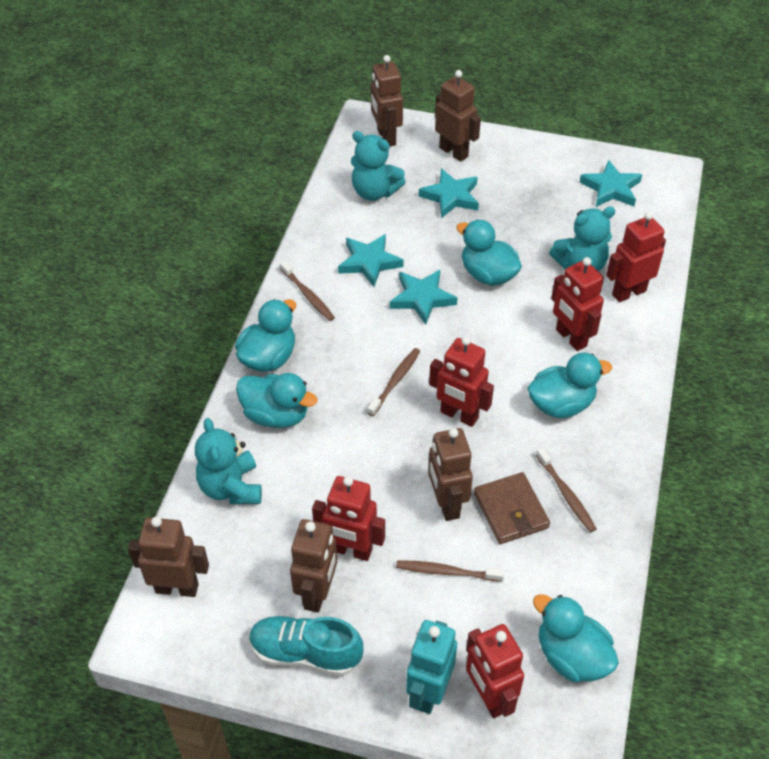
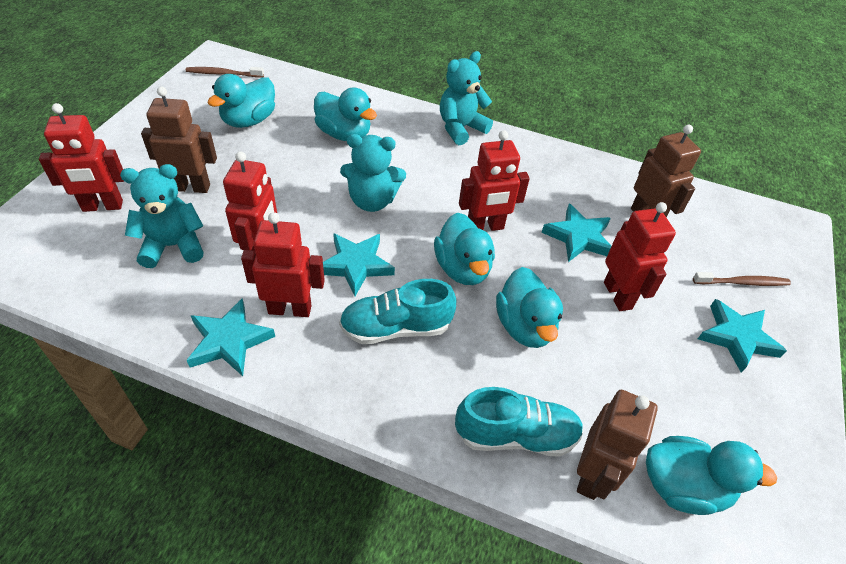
brown robot: [128,517,209,597] [290,519,337,613] [371,55,403,146] [428,428,473,521] [435,70,481,162] = 5 -> [141,87,217,193] [577,390,658,500] [631,124,701,218] = 3
brown toothbrush: [280,261,335,321] [367,348,420,416] [396,560,504,582] [536,447,596,533] = 4 -> [186,67,264,78] [693,272,791,286] = 2
brown wallet: [474,472,550,544] = 1 -> none = 0
turquoise robot: [406,620,457,714] = 1 -> none = 0
turquoise shoe: [249,616,363,676] = 1 -> [339,279,456,344] [455,387,584,457] = 2

